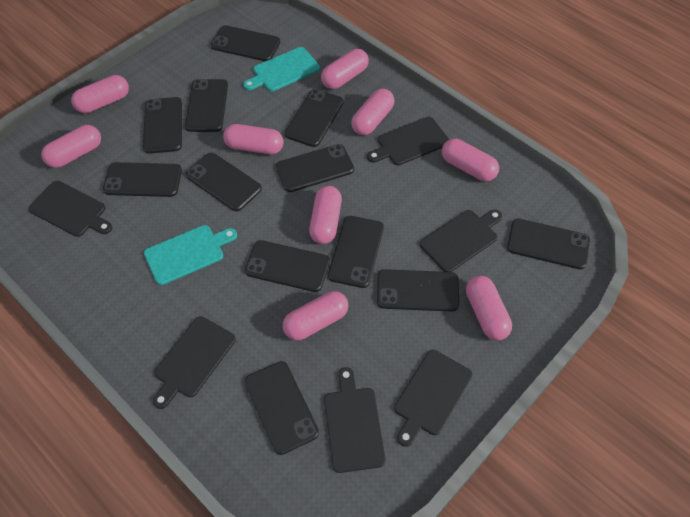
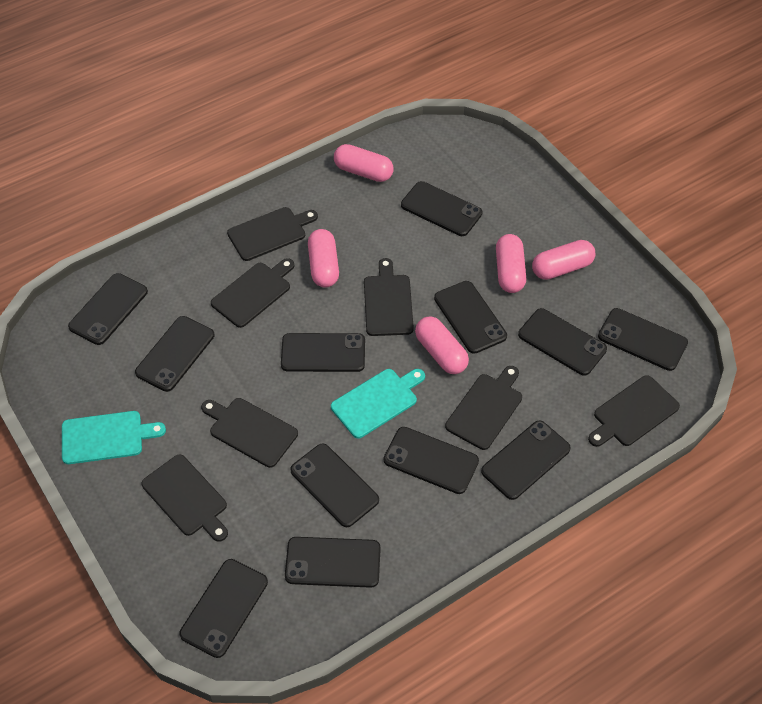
black cutting board: [28,181,113,237] [153,316,236,409] [324,367,386,473] [367,117,449,165] [394,350,473,447] [420,210,502,272] = 6 -> [141,454,228,542] [201,398,298,468] [211,258,295,328] [227,207,318,261] [364,258,414,336] [445,366,522,450] [588,375,680,447] = 7
pink capsule: [41,125,101,168] [71,75,129,113] [223,124,284,154] [283,291,348,340] [309,186,342,244] [321,49,369,89] [351,89,395,135] [442,139,499,181] [466,276,512,340] = 9 -> [308,229,339,287] [334,144,394,182] [415,316,469,374] [496,234,526,293] [532,240,596,280] = 5

